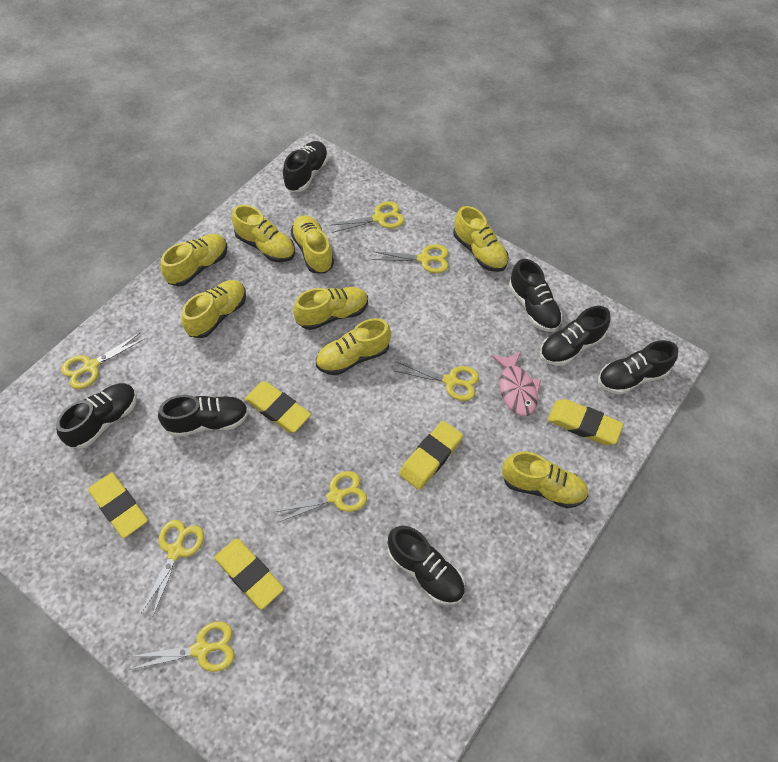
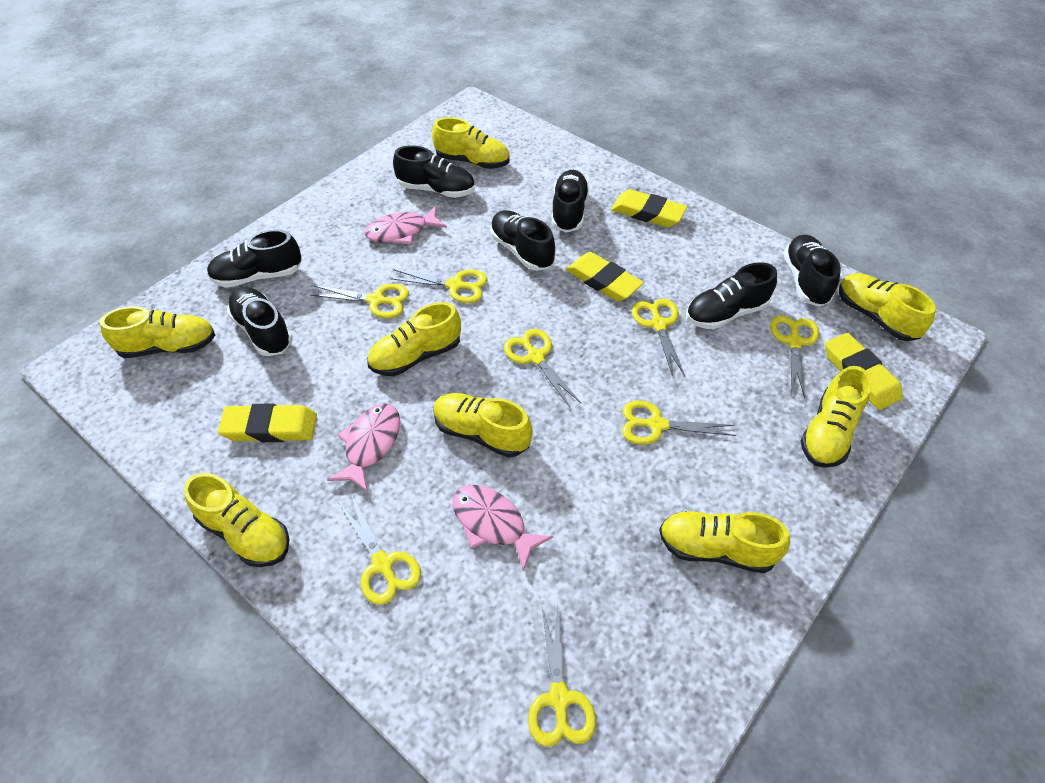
pink fish: [491,351,541,416] = 1 -> [327,404,400,493] [365,206,447,244] [452,485,553,571] = 3
yellow eraser: [88,472,148,538] [214,538,284,610] [244,381,311,433] [399,421,463,490] [547,399,624,445] = 5 -> [218,404,317,442] [566,252,644,302] [611,189,687,228] [825,333,903,410] = 4
yellow scissors: [61,333,144,389] [129,621,234,672] [141,520,204,618] [275,471,367,523] [329,201,404,233] [372,244,449,273] [395,362,479,401] = 7 -> [310,284,409,319] [338,497,421,605] [390,270,488,303] [504,329,581,407] [528,603,596,747] [622,401,736,445] [632,299,686,377] [770,315,819,398] = 8

